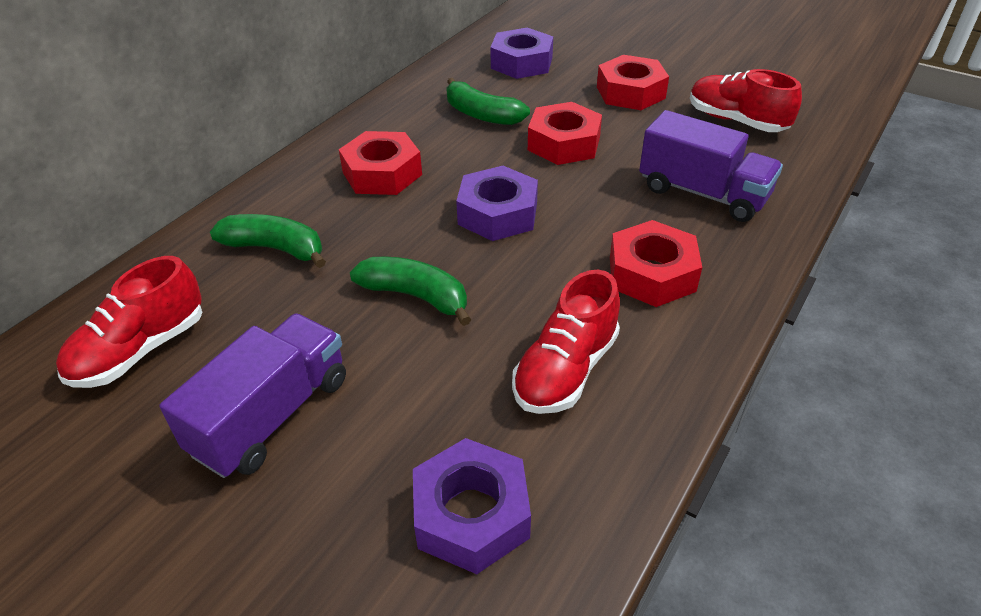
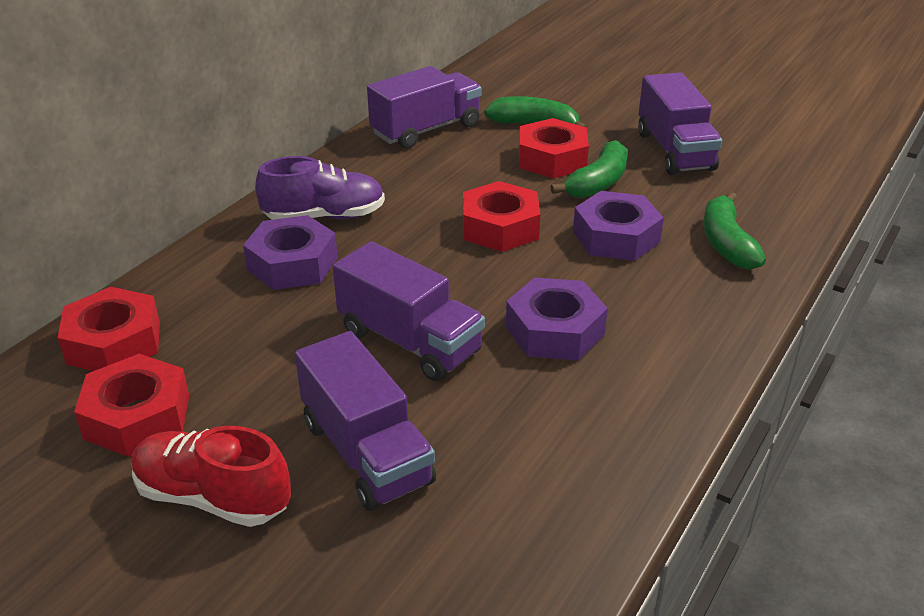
purple shoe: none = 0 -> [255,156,385,220] = 1
purple truck: [159,313,346,478] [639,110,783,222] = 2 -> [295,331,436,511] [333,241,485,381] [367,66,482,149] [638,72,722,175] = 4
red shoe: [56,256,202,388] [512,270,620,414] [690,69,802,132] = 3 -> [132,426,291,527] = 1

